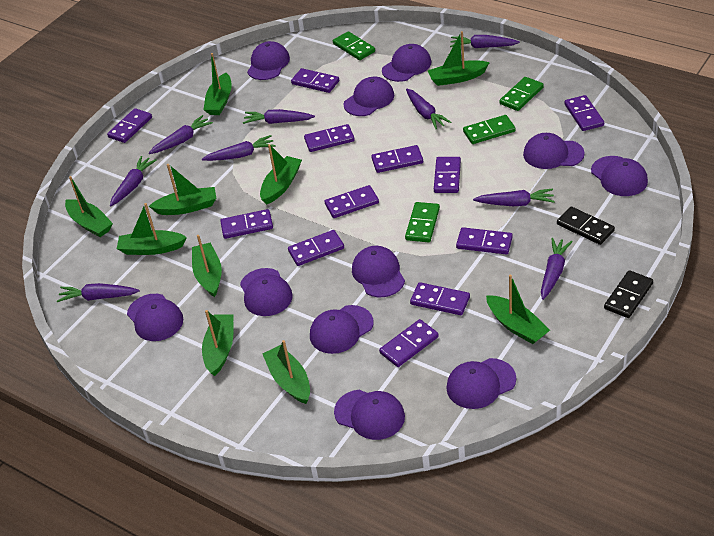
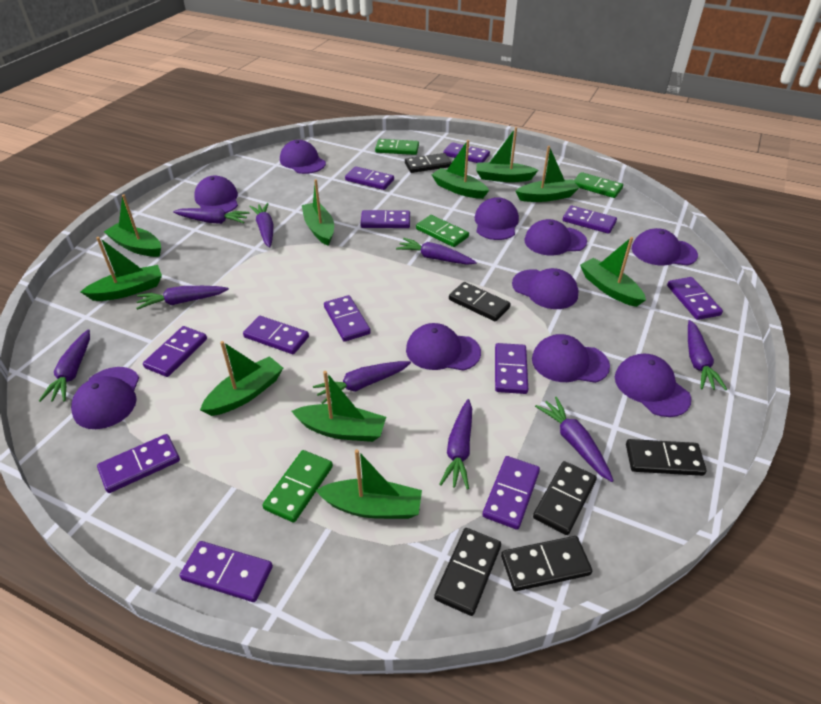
black domino: [557,207,615,245] [604,270,653,318] = 2 -> [405,153,452,173] [434,528,501,616] [449,282,510,321] [501,536,592,591] [533,461,597,535] [626,439,707,476] = 6
purple cap: [127,294,183,341] [240,268,293,316] [247,41,290,80] [310,305,373,354] [334,390,405,440] [343,77,394,116] [352,246,405,297] [382,44,431,82] [446,358,516,409] [523,133,585,169] [591,156,648,196] = 11 -> [71,367,139,429] [194,176,238,213] [280,140,326,174] [406,323,481,371] [474,197,519,240] [512,268,578,309] [524,219,587,255] [532,334,610,383] [615,353,691,417] [632,228,698,266] = 10

